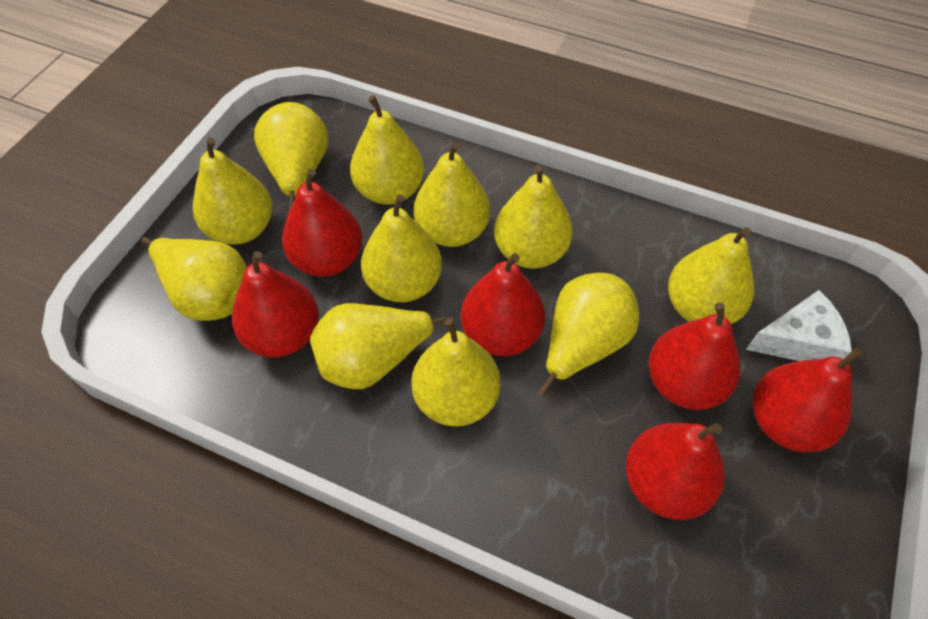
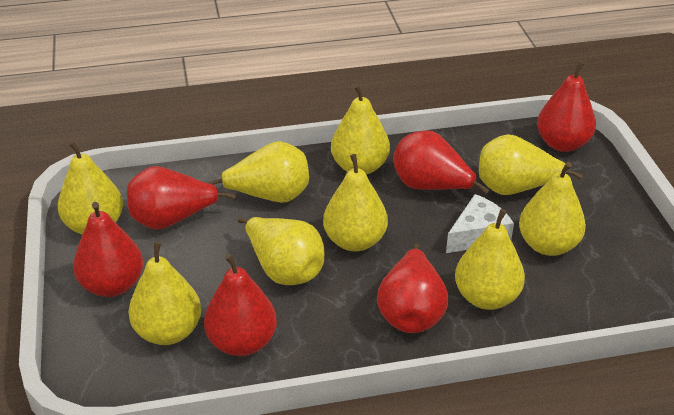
yellow pear: [141,237,247,321] [193,137,272,245] [254,102,328,211] [310,303,455,389] [350,95,424,205] [361,195,442,302] [411,318,500,427] [414,142,490,247] [494,165,573,269] [538,272,639,397] [668,227,755,324] = 11 -> [58,141,123,235] [128,241,201,345] [208,141,309,203] [238,217,325,285] [323,154,388,252] [331,84,390,175] [455,209,525,310] [479,134,583,195] [519,162,586,256] = 9

